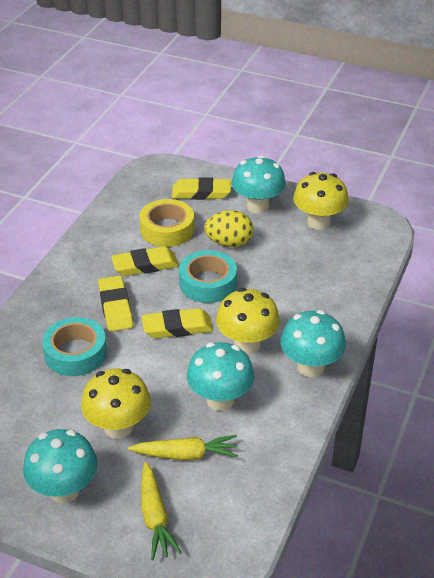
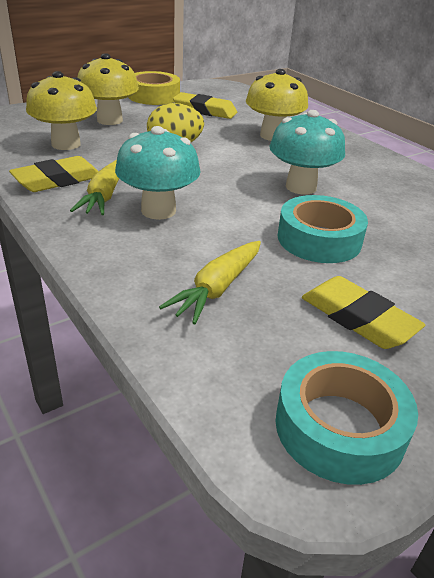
turquoise mushroom: [23,429,98,503] [187,342,254,411] [232,155,286,213] [280,310,346,377] = 4 -> [115,126,201,220] [269,110,345,195] = 2
yellow eraser: [98,276,133,332] [111,246,179,276] [142,308,213,338] [172,177,231,200] = 4 -> [9,156,99,192] [173,92,237,119] [302,276,425,349] = 3

